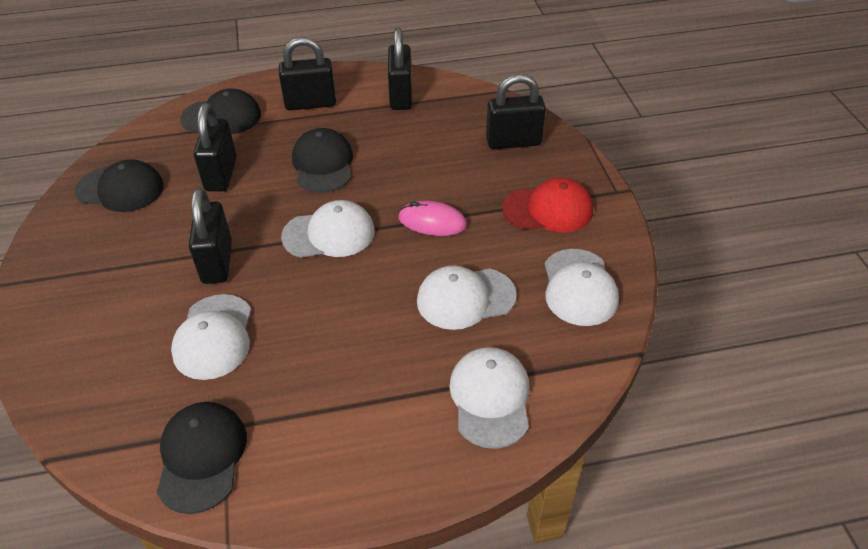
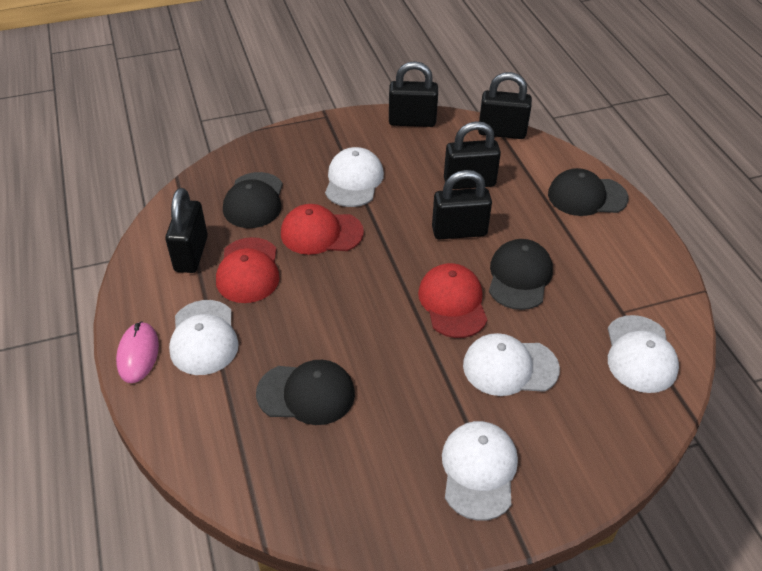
red cap: [502,178,593,233] = 1 -> [216,237,280,303] [281,204,364,255] [418,263,487,338] = 3

